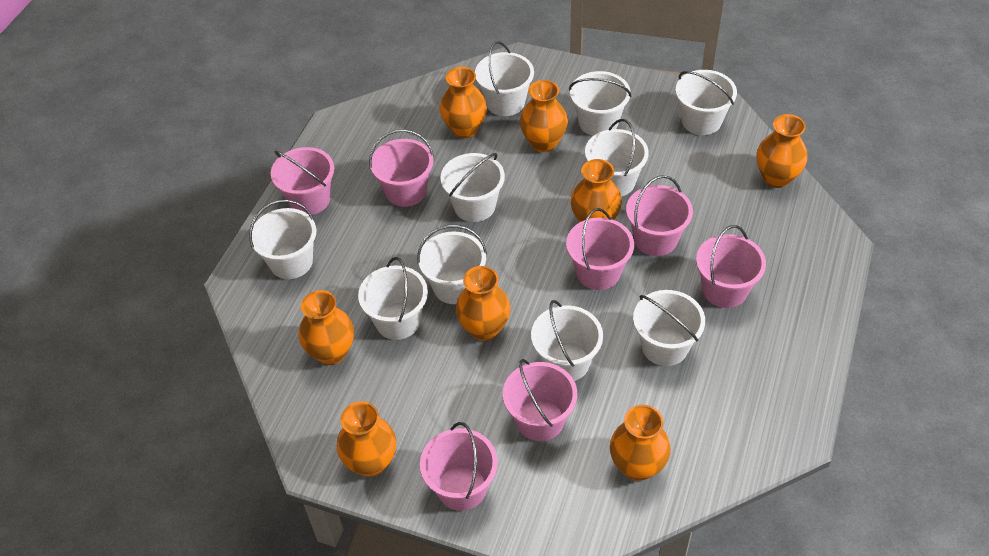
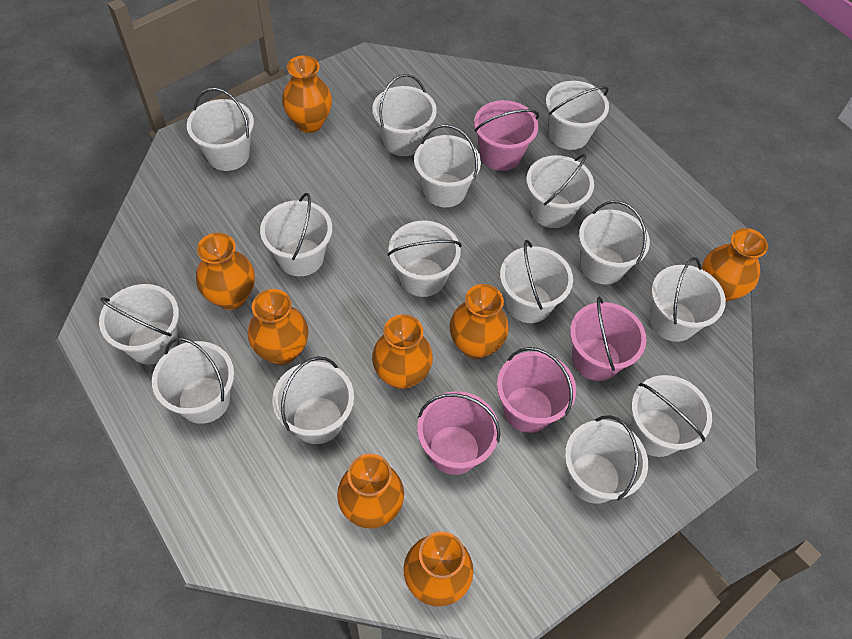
pink bucket: [271,147,334,215] [369,129,434,207] [420,422,498,511] [503,359,577,441] [566,208,634,290] [626,175,693,256] [696,225,766,308] = 7 -> [417,391,500,475] [474,100,539,171] [497,347,576,433] [570,296,646,381] = 4
white bucket: [249,200,316,279] [358,257,428,340] [417,225,487,304] [440,153,505,222] [475,41,534,116] [531,300,603,381] [569,71,631,136] [585,119,649,197] [633,290,705,366] [675,70,737,135] = 10 -> [99,284,179,364] [152,338,234,424] [187,88,254,171] [260,193,332,276] [272,356,354,444] [372,74,437,156] [388,221,462,297] [414,124,481,207] [500,240,573,323] [526,154,594,228] [546,81,609,150] [565,415,648,504] [579,201,650,284] [630,375,712,457] [649,257,726,342] = 15

